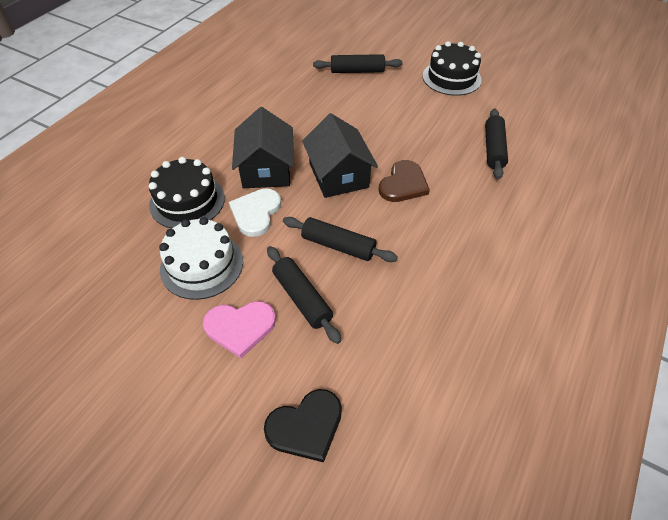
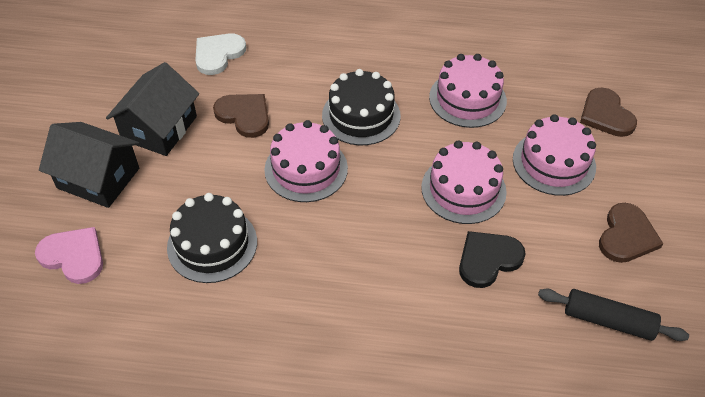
black rolling pin: [267,246,341,344] [283,217,398,262] [313,54,403,73] [485,108,508,179] = 4 -> [538,289,689,341] = 1
brown heart: [379,160,430,202] = 1 -> [213,94,269,138] [580,88,637,137] [599,203,663,263] = 3
pink cake: none = 0 -> [264,120,348,202] [421,140,507,224] [429,54,507,128] [513,114,596,196] = 4
white cake: [159,217,243,300] = 1 -> none = 0

